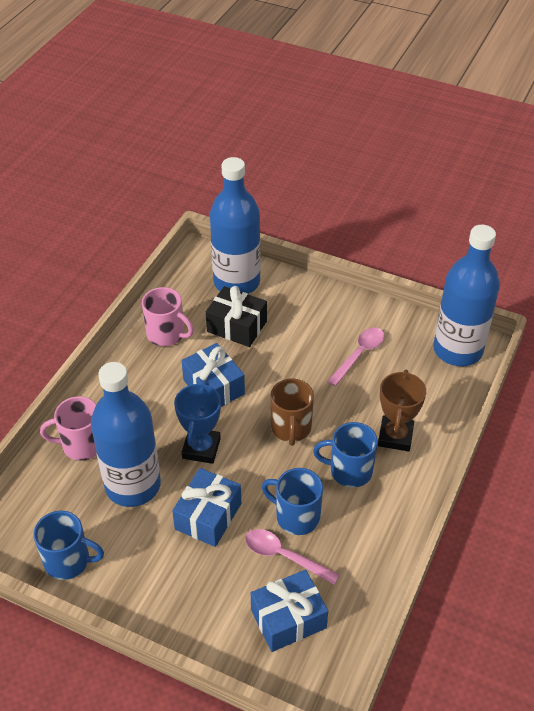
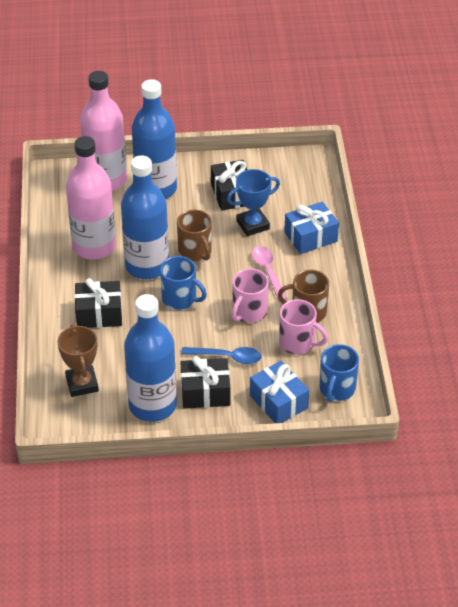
black gift: [206,286,267,347] = 1 -> [74,278,122,328] [181,356,230,409] [211,160,247,211] = 3
blue gift: [172,468,241,547] [182,343,245,407] [251,570,328,652] = 3 -> [250,361,309,423] [284,202,339,254] = 2
blue mug: [33,511,104,580] [261,468,323,535] [313,422,378,488] = 3 -> [160,256,207,310] [320,344,359,402] = 2
blue spoon: none = 0 -> [181,347,262,364] = 1
brown mug: [270,378,314,446] = 1 -> [177,210,212,262] [278,270,329,323] = 2
pink bottle: none = 0 -> [66,136,116,260] [80,71,127,191] = 2
pink spoon: [245,529,339,585] [327,327,384,386] = 2 -> [252,246,288,302] = 1

